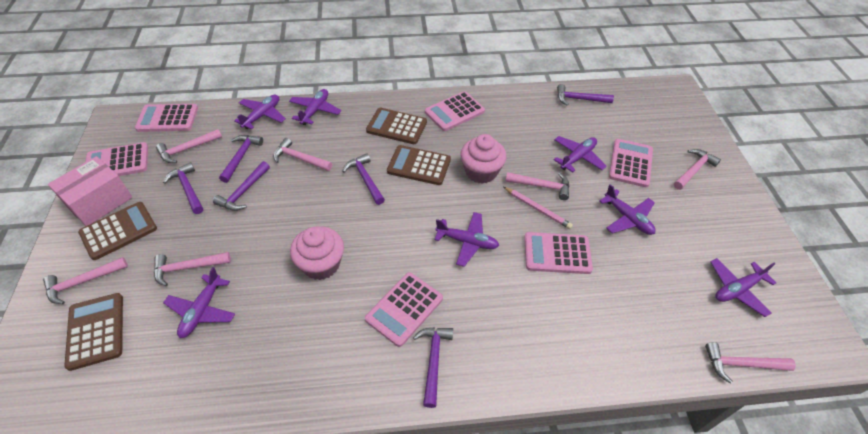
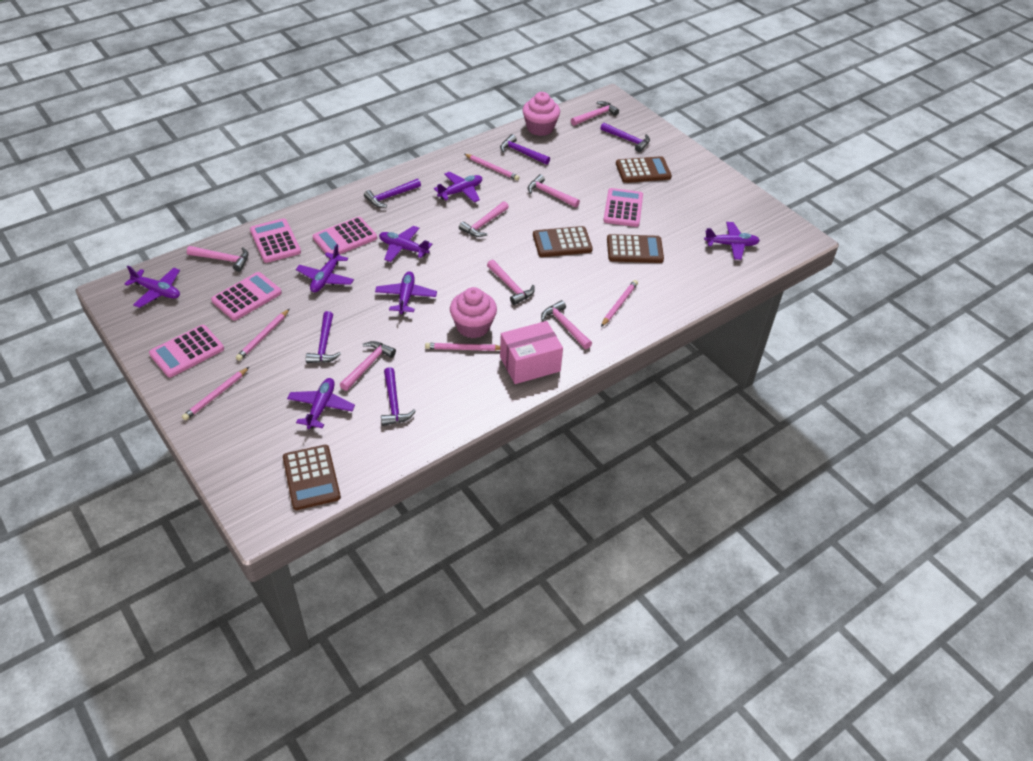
pink calculator: [85,142,148,176] [135,104,198,132] [365,272,443,347] [425,91,485,131] [524,232,593,274] [609,139,653,187] = 6 -> [149,325,224,378] [211,272,282,321] [250,218,301,263] [313,217,377,254] [603,188,643,227] = 5
pink pencil: [504,187,573,229] = 1 -> [182,367,249,420] [236,309,289,361] [425,343,500,351] [464,154,520,181] [601,280,638,327] = 5
purple hammer: [163,162,203,214] [213,161,270,211] [219,135,263,183] [342,153,385,205] [413,327,453,408] [557,84,614,105] = 6 -> [306,311,341,363] [364,179,421,207] [381,367,416,426] [500,134,550,165] [600,123,650,152] = 5

